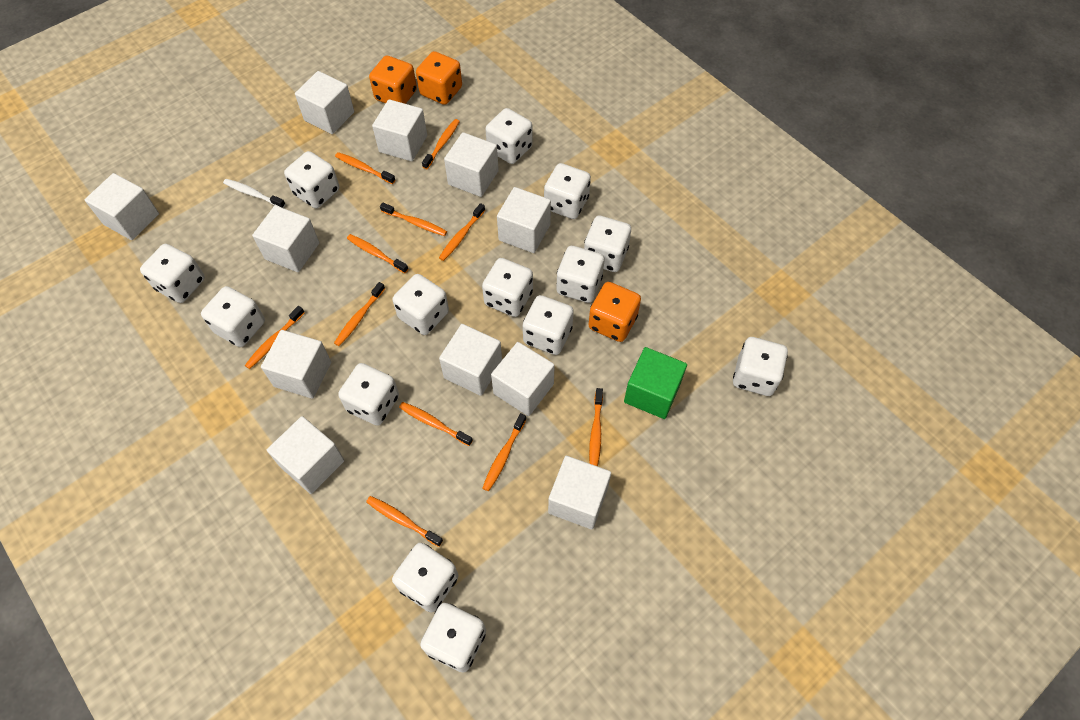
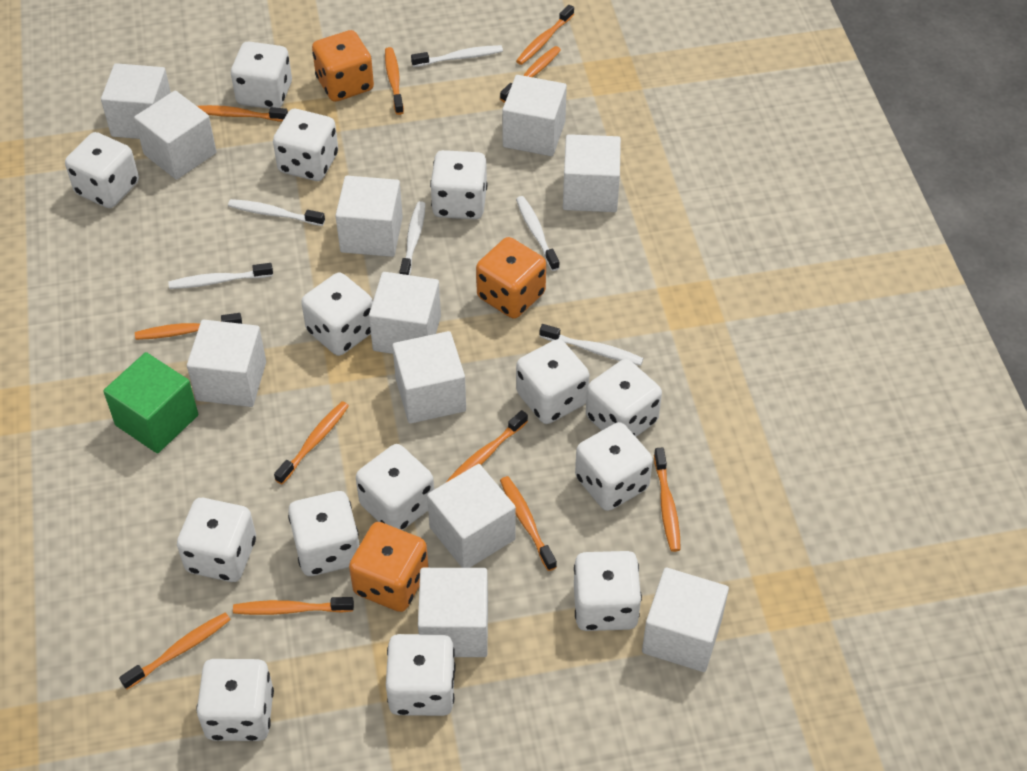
white toothbrush: [223,179,286,208] = 1 -> [168,263,273,289] [228,199,325,226] [399,201,426,275] [411,45,503,67] [516,196,560,271] [540,324,643,366] = 6

